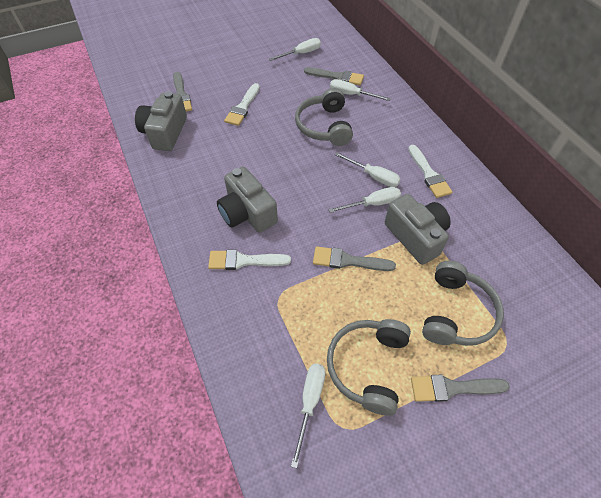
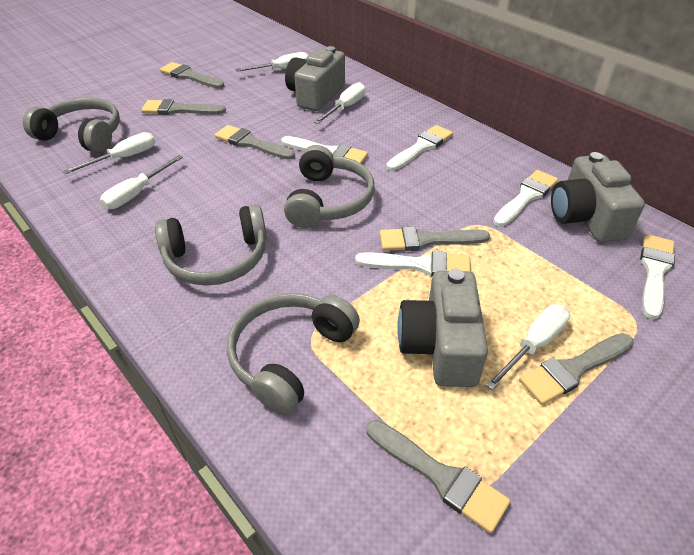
grey brush: [173,72,192,112] [304,67,364,86] [313,246,396,271] [411,374,510,402] = 4 -> [141,99,226,115] [160,62,224,88] [215,125,295,160] [366,420,511,534] [380,227,490,251] [519,333,634,405] = 6
grey headphones: [295,88,353,146] [327,319,411,416] [422,261,504,346] = 3 -> [23,97,120,153] [155,204,267,286] [227,293,360,416] [284,145,375,228] = 4
white brush: [208,249,291,270] [224,83,260,126] [408,145,452,198] = 3 -> [281,136,368,164] [355,251,471,277] [386,125,453,171] [493,170,558,227] [640,234,675,319] = 5

